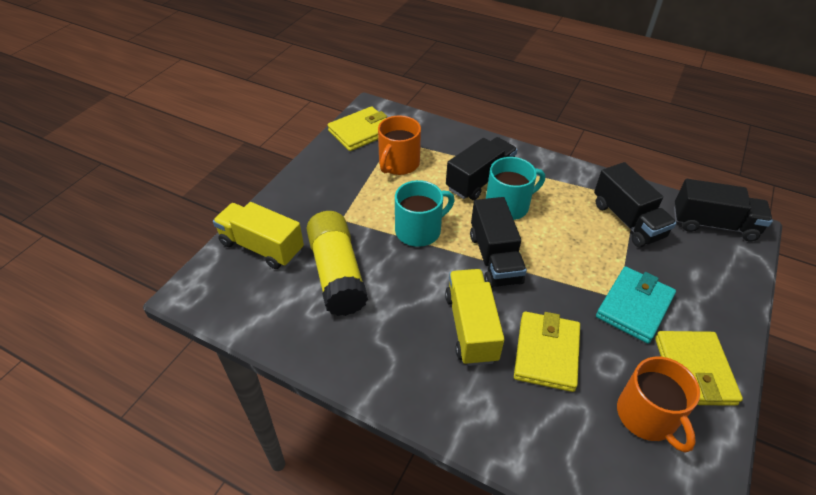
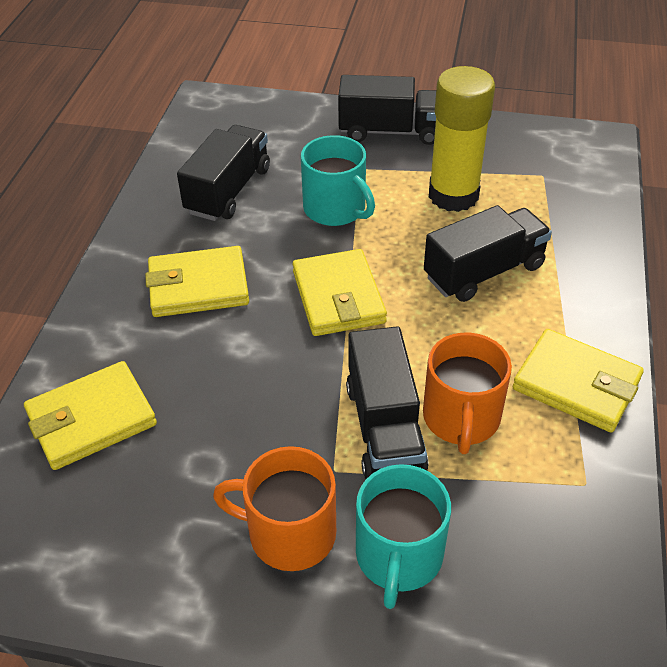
turquoise wallet: [596,267,676,344] = 1 -> none = 0
yellow truck: [213,202,304,269] [445,269,504,366] = 2 -> none = 0
yellow wallet: [328,106,387,151] [514,312,580,392] [655,331,743,406] = 3 -> [24,361,157,470] [145,246,249,317] [293,249,387,336] [513,329,644,432] = 4

